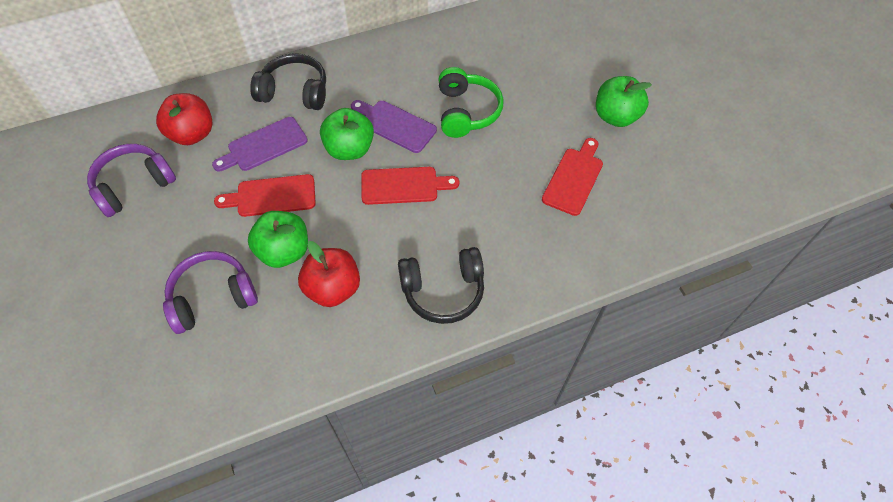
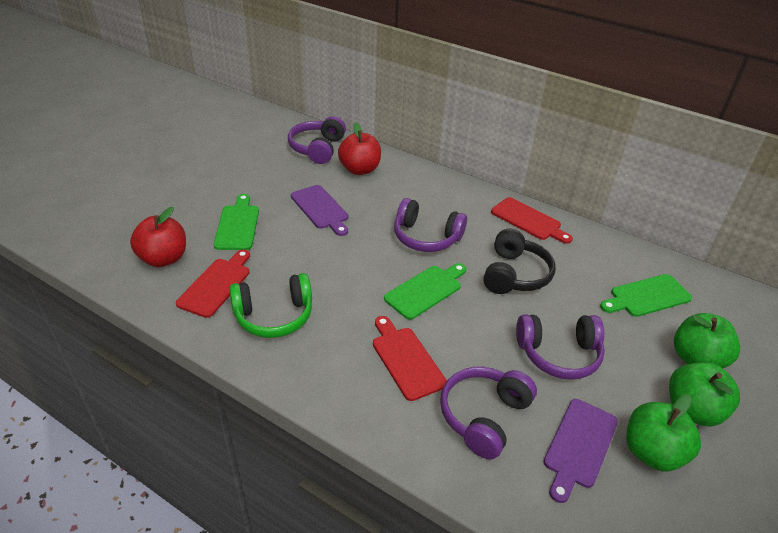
black headphones: [250,53,326,110] [398,247,484,324] = 2 -> [483,229,556,294] = 1
green cutting board: none = 0 -> [214,194,259,250] [384,263,467,320] [600,274,692,317] = 3
purple headphones: [87,144,176,217] [163,251,258,334] = 2 -> [288,116,346,164] [394,198,467,252] [440,367,537,459] [516,314,605,380] = 4

